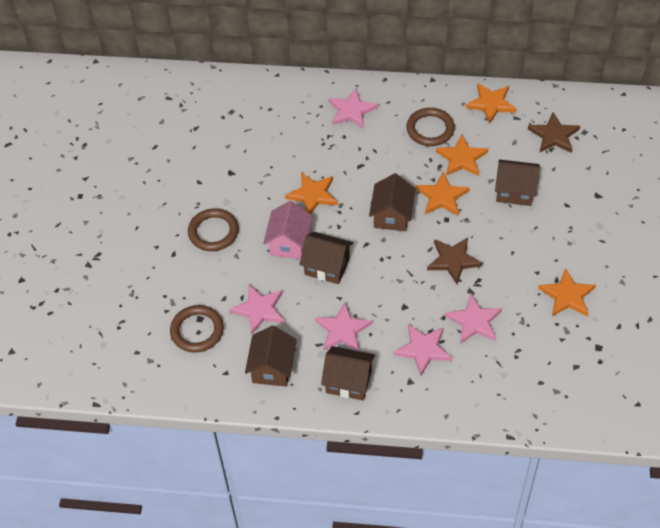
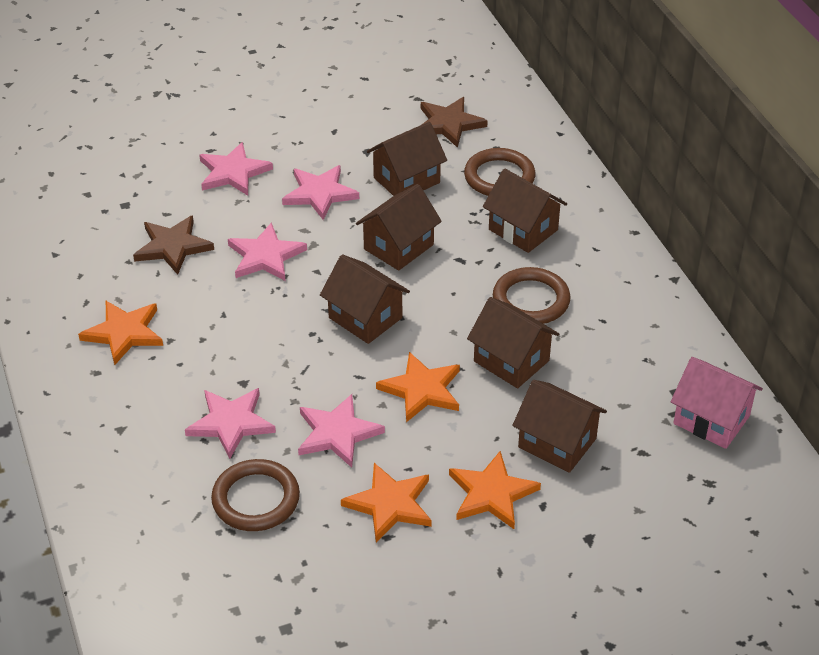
brown house: [245,326,297,387] [299,232,353,284] [321,346,375,400] [369,173,416,231] [495,160,540,206] = 5 -> [320,255,410,344] [356,184,442,271] [367,122,447,196] [467,297,559,388] [483,168,567,253] [512,380,607,473] = 6
orange star: [285,173,338,214] [416,172,470,215] [436,134,488,176] [465,83,517,124] [538,268,596,316] = 5 -> [78,301,163,365] [341,463,432,542] [376,352,460,422] [449,451,541,529] = 4

